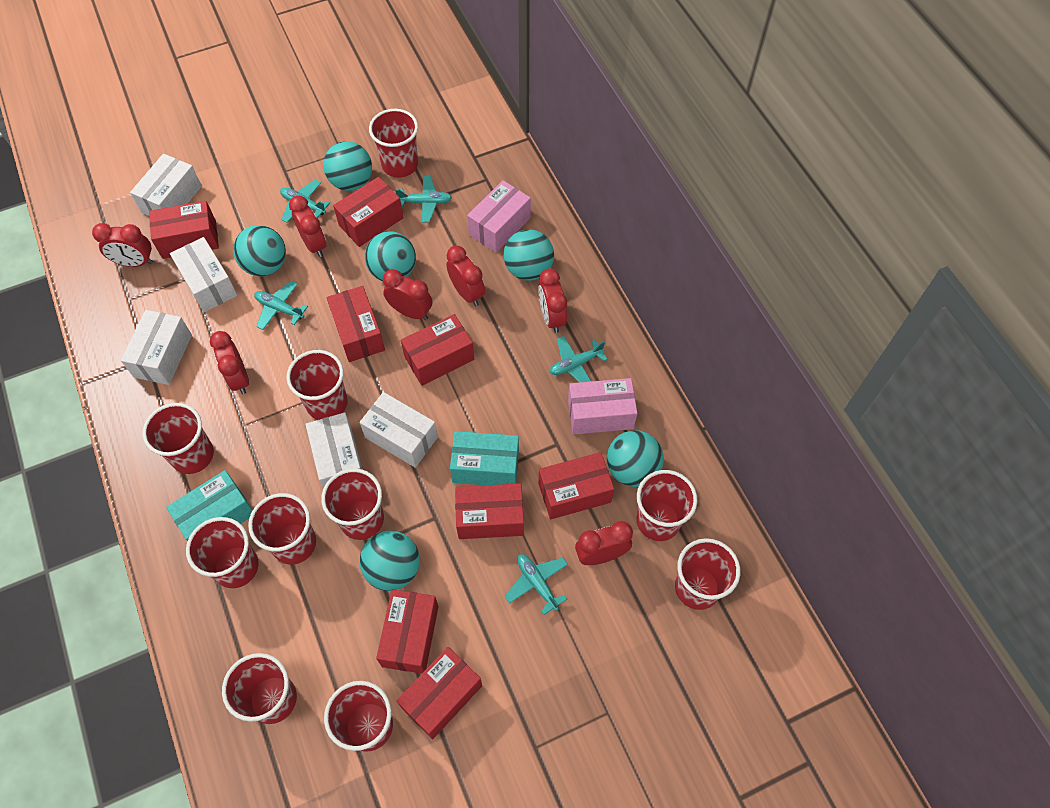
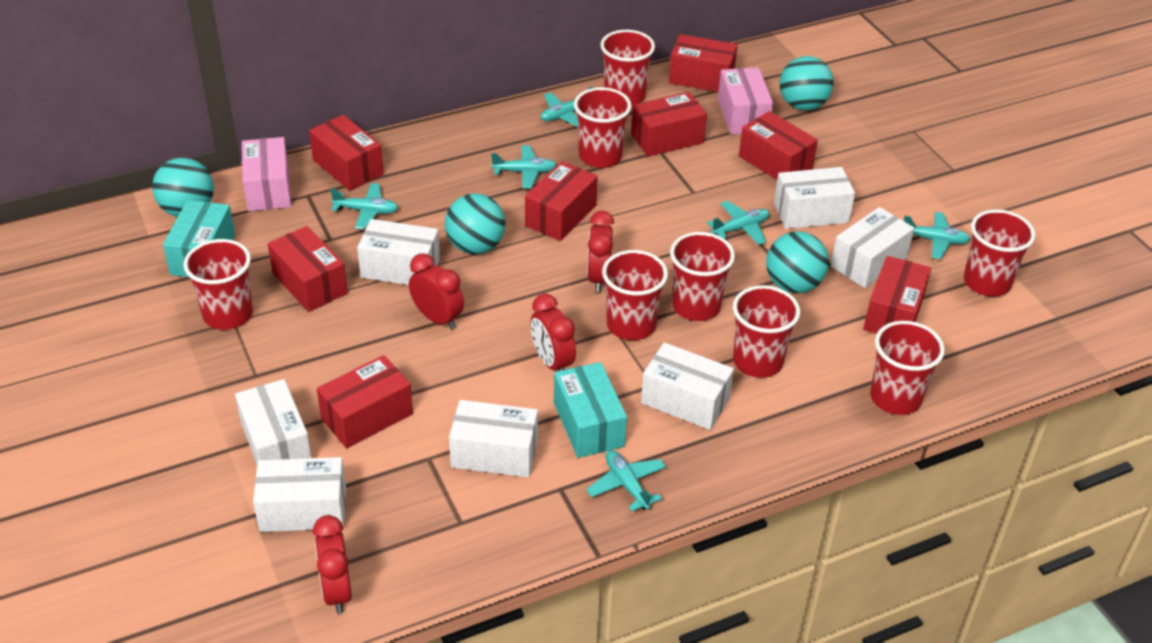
red clock: [92,223,153,267] [210,331,249,394] [289,196,326,257] [383,269,432,320] [446,246,485,306] [538,268,567,333] [575,521,633,565] = 7 -> [313,515,352,614] [409,253,464,330] [531,294,576,371] [587,211,614,292] = 4
red cup: [142,403,214,474] [186,517,259,588] [222,653,297,724] [248,493,316,565] [286,350,348,420] [321,468,384,540] [324,681,393,752] [369,109,418,178] [637,470,697,541] [675,538,740,610] = 10 -> [183,239,253,330] [574,87,631,168] [600,30,655,106] [602,250,668,340] [670,232,735,321] [733,285,800,378] [870,321,945,415] [964,209,1035,297] = 8
turquoise ball: [233,225,286,276] [323,141,372,191] [360,530,420,591] [365,231,416,281] [503,229,554,281] [607,430,664,487] = 6 -> [152,158,214,217] [445,193,506,254] [766,231,829,293] [779,56,834,110] = 4
turquoise plane: [254,280,308,330] [280,179,330,223] [395,176,452,222] [505,554,568,615] [550,336,608,383] = 5 -> [330,183,398,229] [491,145,557,189] [541,86,593,127] [586,450,666,511] [707,201,769,245] [904,212,970,259] = 6
white box: [121,310,192,385] [130,154,202,216] [170,237,237,312] [305,412,363,488] [359,392,438,468] = 5 -> [235,379,311,464] [253,457,346,532] [357,219,440,285] [449,400,538,477] [641,342,734,430] [774,167,855,229] [831,207,914,288] = 7

